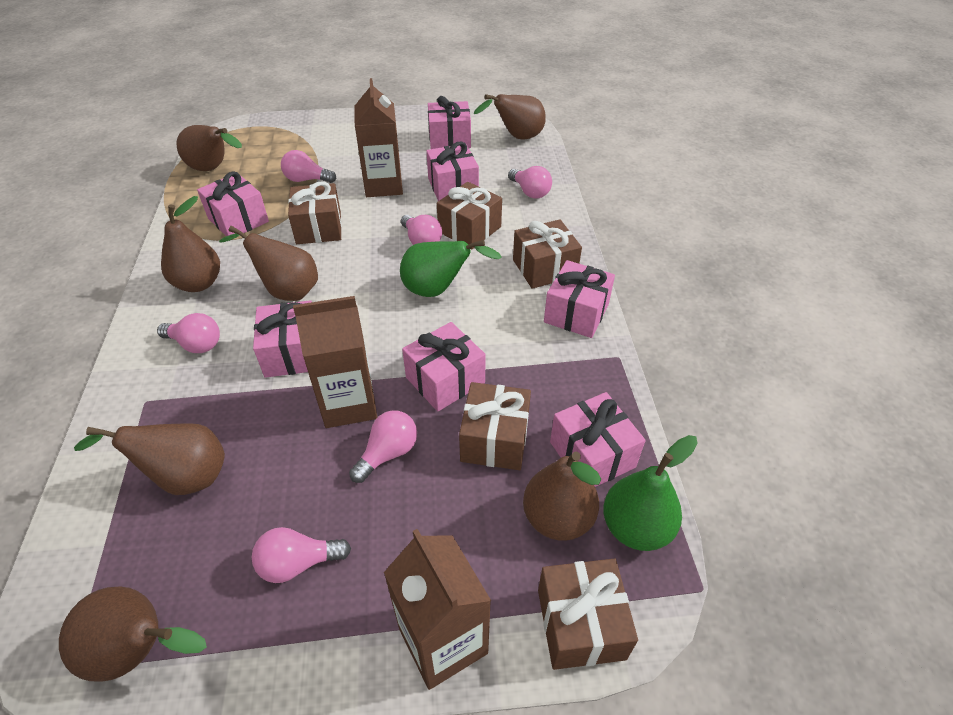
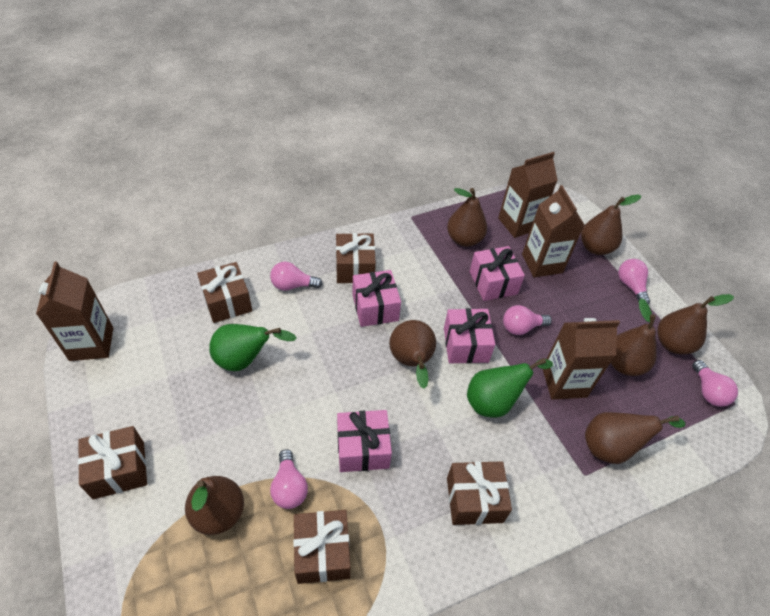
brown carton: [293,296,377,428] [354,78,403,197] [384,529,491,690] = 3 -> [36,261,113,361] [498,152,558,238] [522,185,584,277] [543,318,620,400] = 4
pink gift: [197,172,269,236] [253,300,312,378] [402,322,486,412] [426,141,479,201] [428,96,471,149] [544,260,615,338] [550,392,646,487] = 7 -> [337,410,392,472] [353,270,401,327] [444,308,495,364] [470,246,525,301] = 4
pink light bulb: [157,313,220,353] [252,527,351,583] [281,150,336,183] [349,410,417,483] [401,215,442,245] [508,166,552,199] = 6 -> [270,262,323,291] [270,449,308,509] [503,305,552,335] [618,259,650,304] [692,360,738,407] = 5

